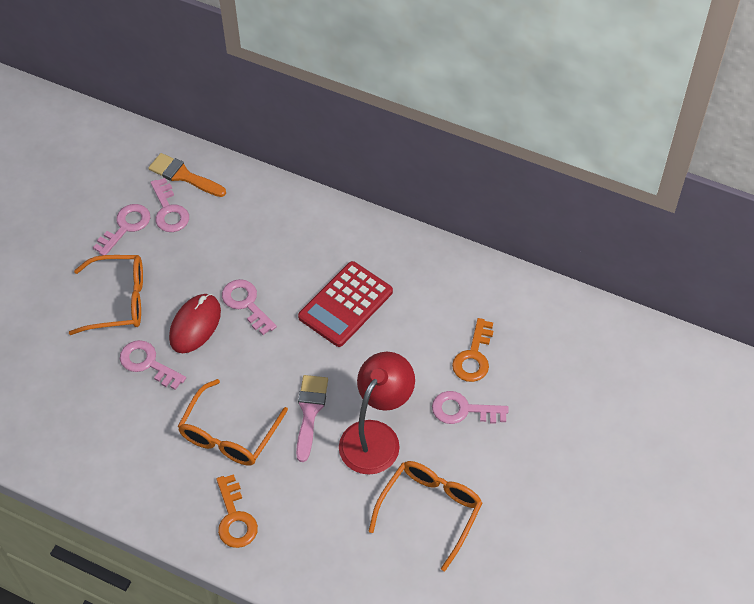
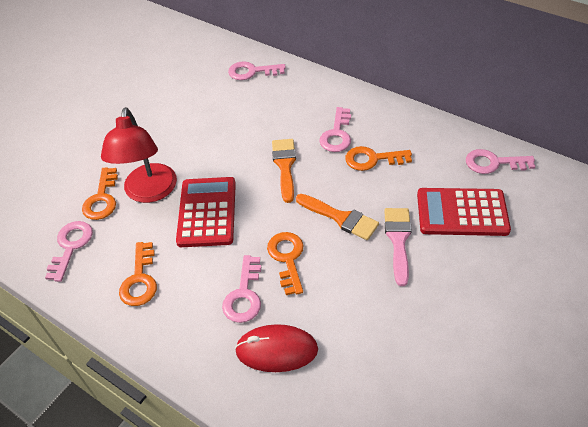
orange brush: [148,153,226,197] = 1 -> [272,139,296,203] [296,194,379,240] = 2
orange glasses: [69,255,143,335] [177,379,288,466] [368,461,482,571] = 3 -> none = 0
orange key: [216,474,258,548] [452,318,493,382] = 2 -> [82,167,118,220] [119,242,157,306] [267,232,304,295] [345,146,412,171] = 4
red calculator: [298,261,393,347] = 1 -> [176,177,236,247] [417,188,511,236] = 2

